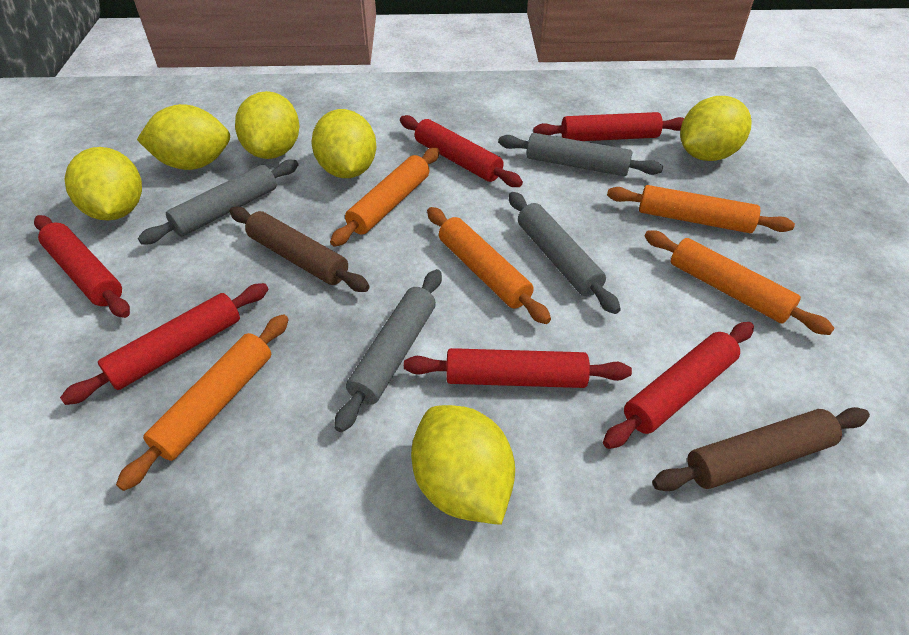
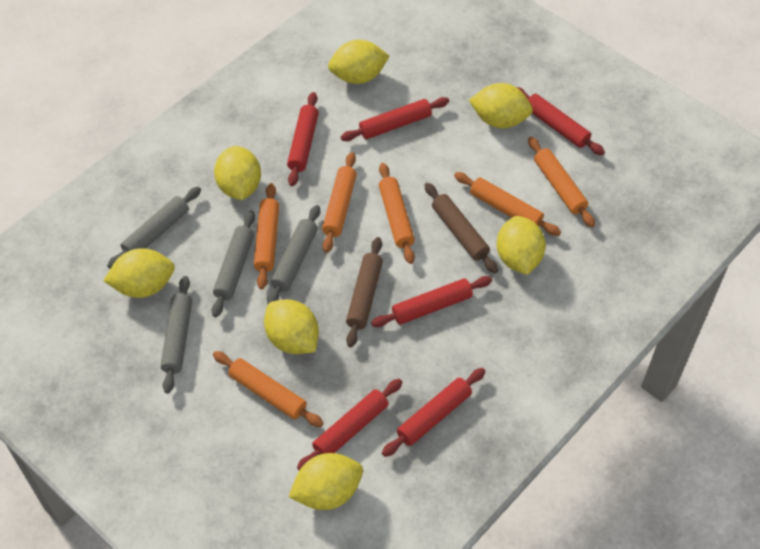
orange rolling pin: [116,314,289,491] [330,148,440,247] [427,207,551,324] [607,185,795,233] [644,230,835,335] = 5 -> [213,351,324,427] [254,183,279,289] [322,152,357,253] [379,163,415,264] [454,172,561,236] [528,137,595,227] = 6
yellow lemon: [64,147,142,220] [137,104,230,170] [235,91,299,159] [312,109,376,178] [411,405,515,525] [680,96,752,161] = 6 -> [104,248,175,298] [214,146,261,200] [264,299,319,354] [289,453,363,510] [328,40,389,84] [469,83,533,128] [497,216,546,275] = 7

